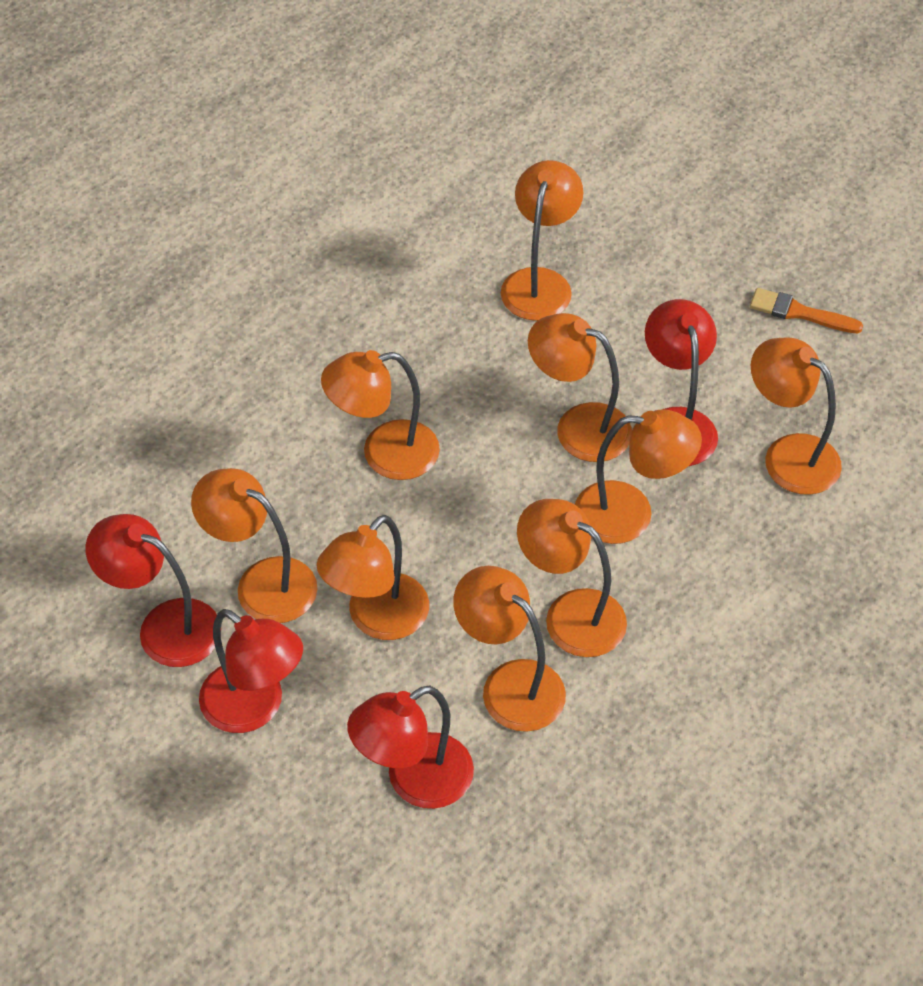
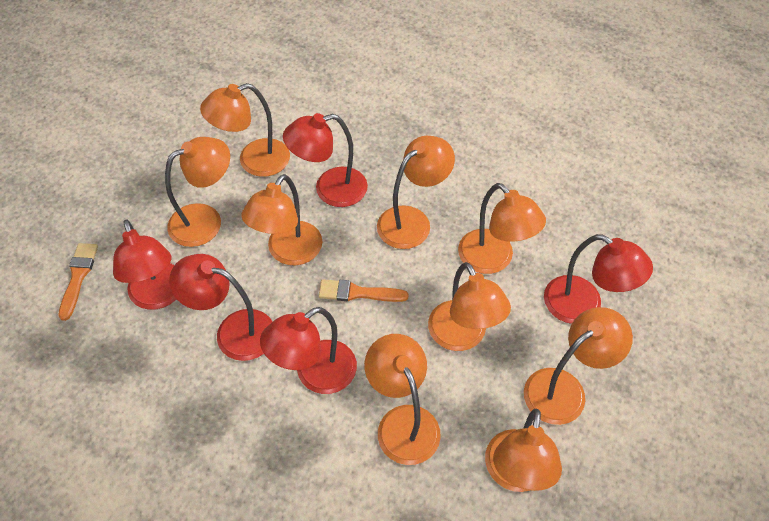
orange brush: [750,288,863,333] = 1 -> [58,243,98,321] [319,279,409,302] = 2
red lamp: [86,514,217,667] [199,609,303,733] [347,686,474,809] [645,299,718,466] = 4 -> [113,220,176,310] [169,254,273,361] [260,307,357,394] [283,113,368,207] [544,234,653,324] = 5

